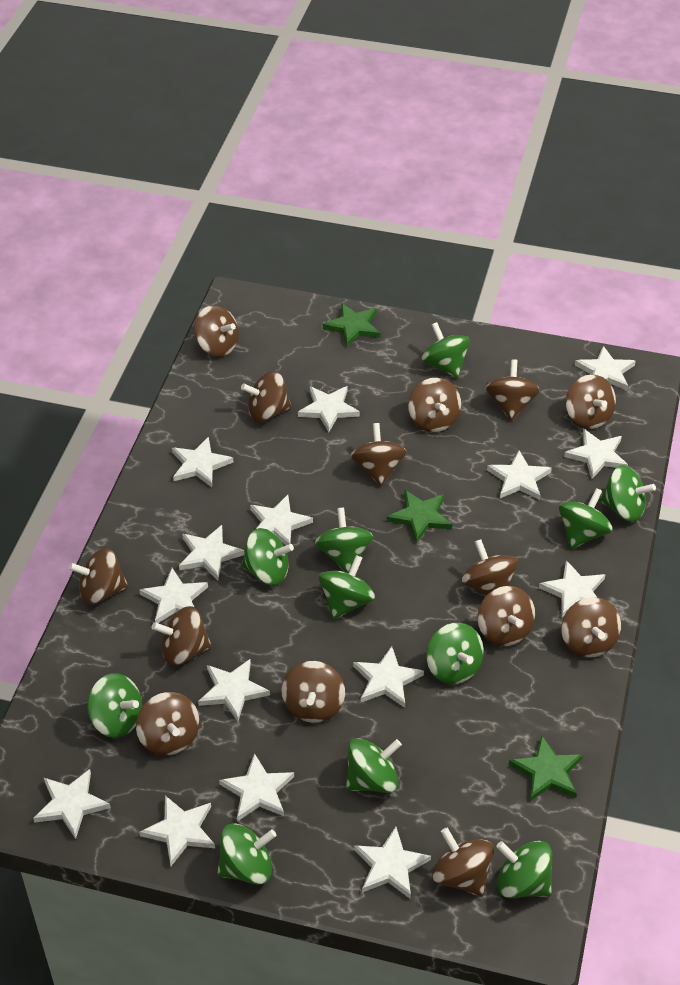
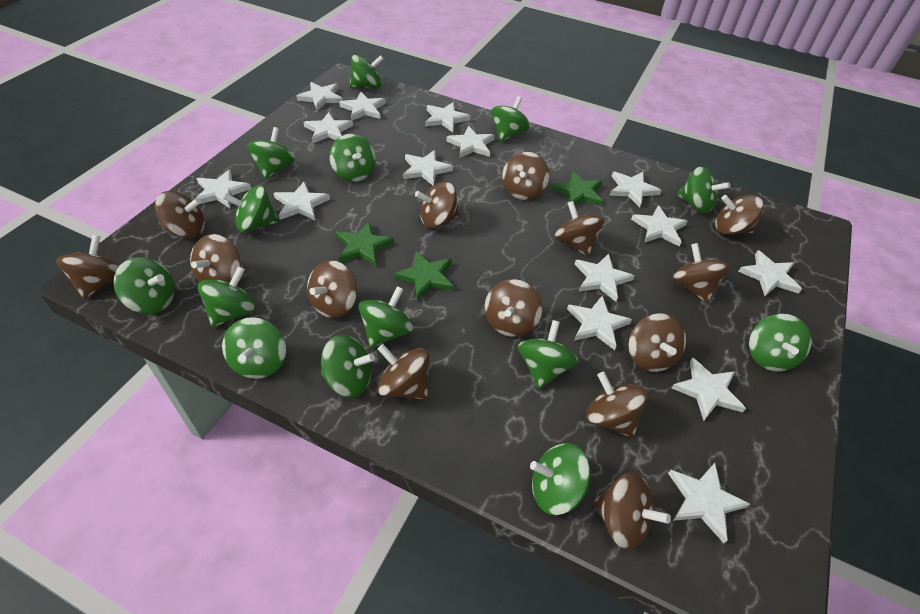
green spinning top: [87,673,142,738] [217,823,276,885] [241,528,294,585] [315,507,373,573] [319,555,375,620] [346,738,402,793] [421,322,470,378] [426,623,484,684] [496,841,552,898] [559,488,612,549] [599,466,656,522] = 11 -> [113,257,175,314] [197,266,256,327] [222,185,279,233] [222,317,286,379] [247,127,295,180] [321,335,375,397] [329,134,376,182] [349,54,384,89] [358,286,413,348] [491,96,530,142] [518,320,579,389] [530,443,590,515] [677,166,730,213] [749,314,812,372] = 14

